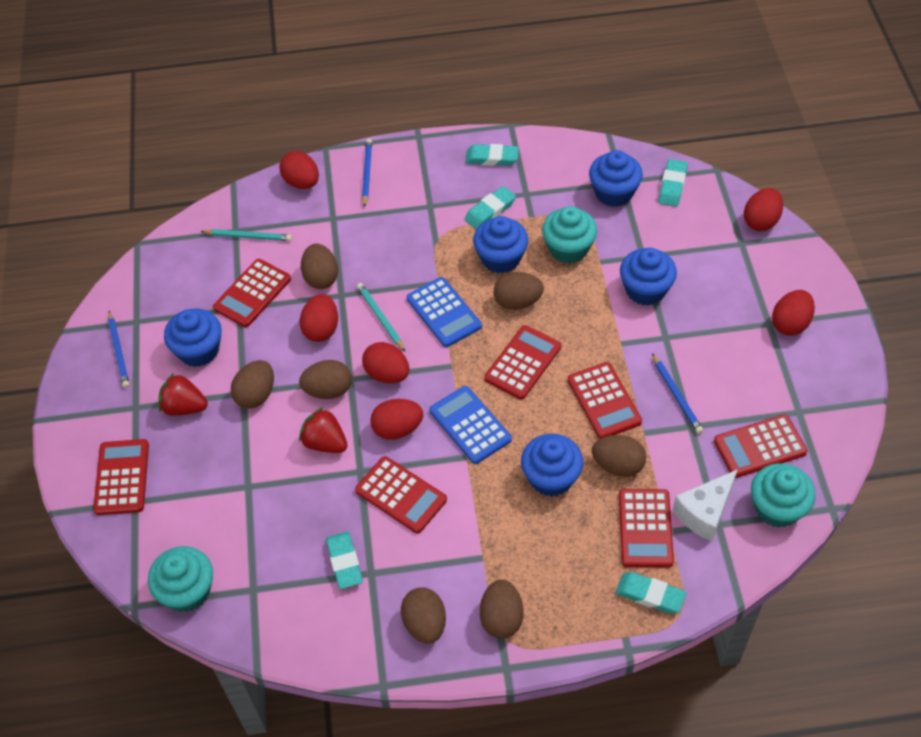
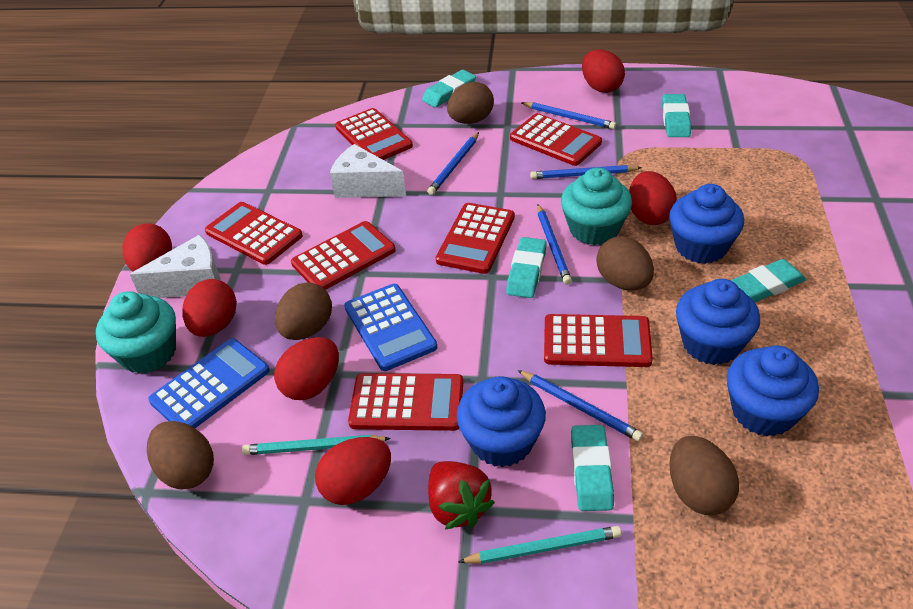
blue cupcake: [164,309,222,367] [473,216,528,273] [521,434,583,497] [589,150,643,207] [620,248,677,305] = 5 -> [457,376,546,467] [669,184,744,264] [676,279,760,365] [727,345,819,437] = 4
blue pencil: [108,311,130,388] [362,139,372,207] [652,353,703,434] = 3 -> [427,132,479,195] [517,370,643,441] [521,102,616,129] [530,165,642,179] [537,204,572,285] = 5
brown egg: [231,360,274,409] [299,360,352,399] [301,244,338,289] [401,587,446,644] [480,579,524,639] [494,272,544,310] [592,435,646,477] = 7 -> [147,421,214,489] [275,282,332,340] [447,82,494,124] [597,237,654,290] [669,436,739,515] = 5
red strawberry: [159,373,208,416] [299,408,348,453] = 2 -> [428,461,495,529] = 1
turquoise cupcake: [148,546,213,612] [542,206,597,264] [751,463,816,528] = 3 -> [96,291,176,374] [561,168,632,245] = 2
white cheese: [673,469,738,541] = 1 -> [130,235,221,298] [330,144,406,198] = 2

